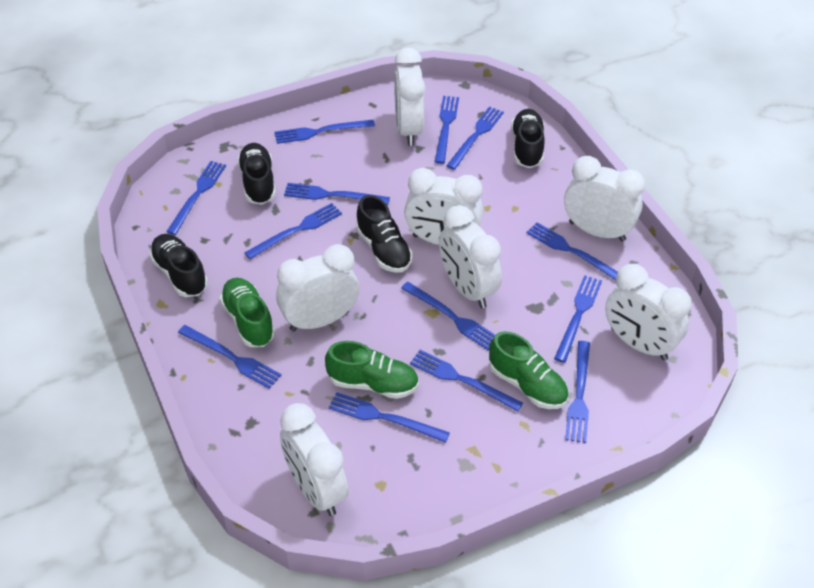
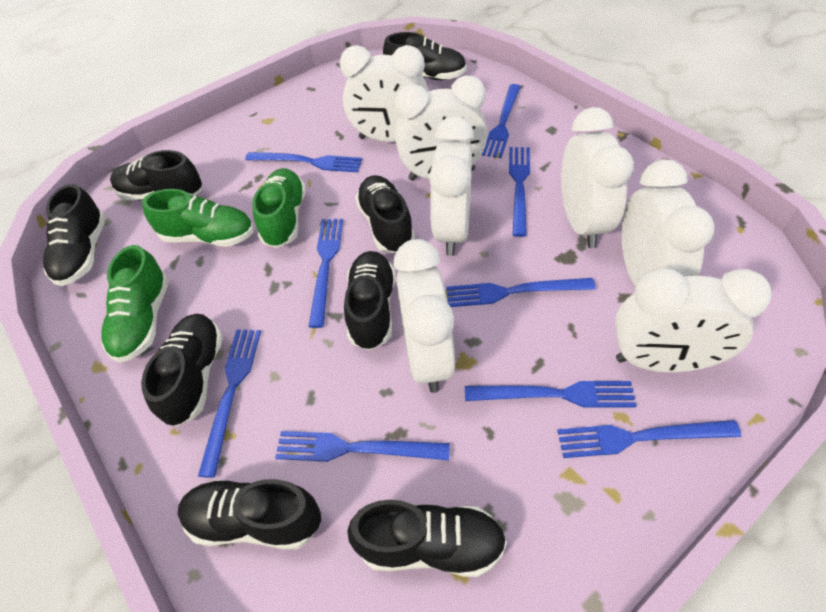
black shoe: [149,234,208,297] [237,143,276,205] [356,195,413,273] [511,109,545,168] = 4 -> [43,184,106,286] [110,150,202,200] [141,314,223,426] [178,479,321,549] [344,251,395,351] [347,500,507,577] [355,175,415,253] [383,32,467,80] = 8
blue fork: [166,161,226,235] [178,325,281,389] [244,203,342,259] [274,120,375,144] [284,183,390,205] [329,392,450,443] [401,282,495,350] [410,350,523,412] [434,96,459,164] [446,106,504,170] [526,222,618,280] [554,275,602,363] [565,341,590,443] = 13 -> [198,329,261,478] [245,152,362,172] [275,431,450,462] [309,219,343,328] [446,278,596,307] [465,381,636,408] [482,84,521,158] [509,147,530,237] [557,420,741,458] = 9

